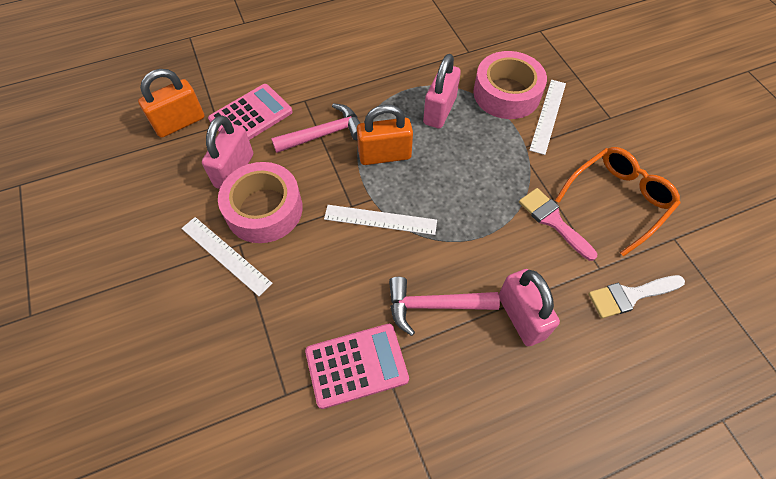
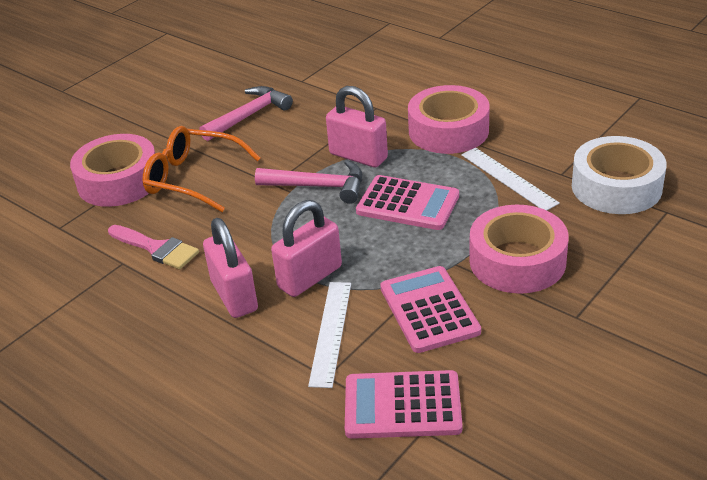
orange padlock: [138,69,205,138] [357,104,413,165] = 2 -> none = 0
pink calculator: [208,84,293,140] [305,324,409,409] = 2 -> [345,370,462,439] [356,175,459,230] [380,266,481,353] = 3
pink tape: [218,162,303,243] [473,51,547,119] = 2 -> [70,134,155,207] [408,85,490,154] [469,205,569,294] = 3
white brush: [588,275,685,318] = 1 -> none = 0
white ruler: [181,217,273,296] [324,205,437,235] [529,80,566,155] = 3 -> [308,282,351,388] [461,148,560,211] = 2
white tape: none = 0 -> [572,136,666,214] = 1

